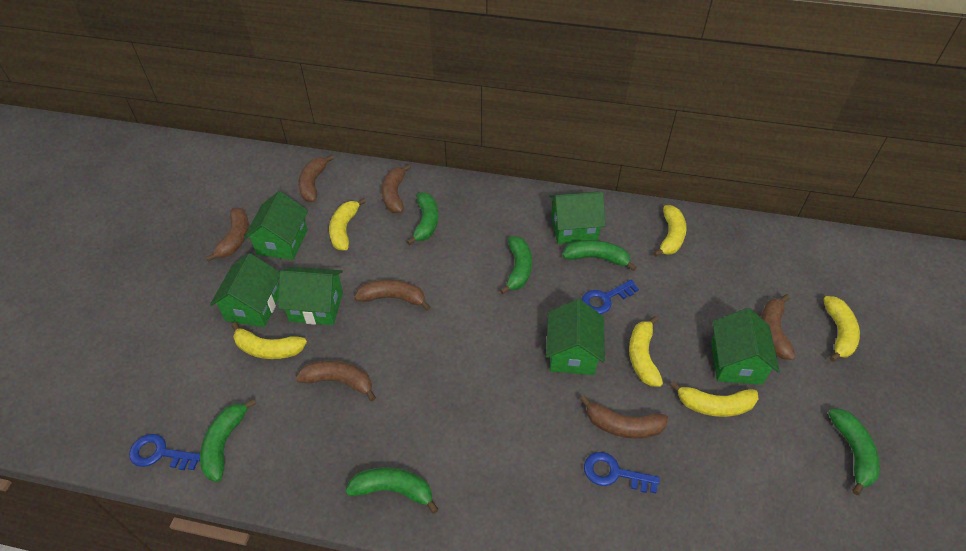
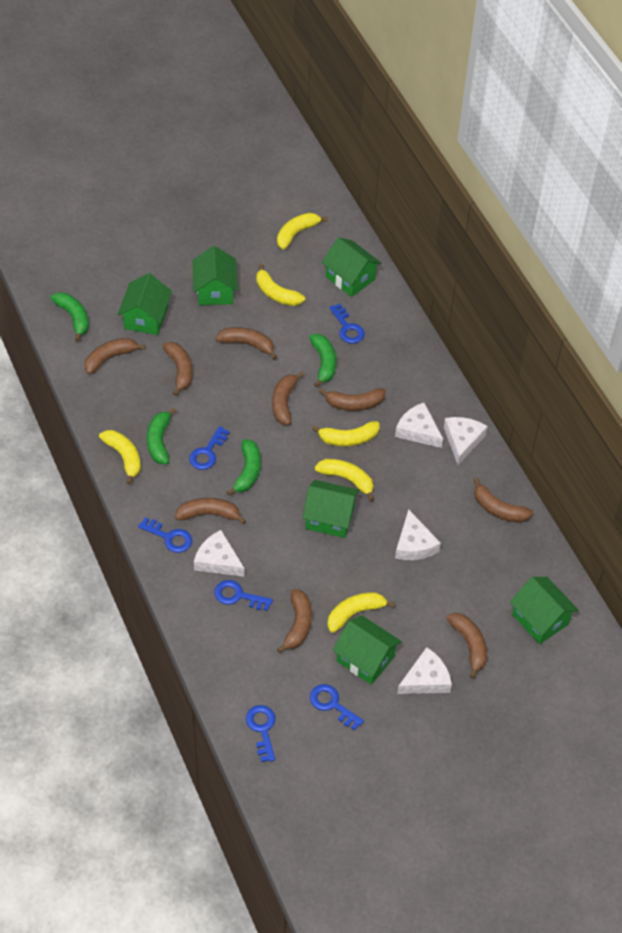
blue key: [129,434,200,470] [582,280,639,314] [584,452,660,493] = 3 -> [138,517,192,553] [189,426,229,470] [214,580,273,611] [246,705,275,762] [310,684,364,731] [329,304,365,343] = 6
brown banana: [206,207,249,262] [296,360,376,401] [298,155,334,202] [354,279,431,311] [382,164,411,213] [580,396,668,439] [761,294,796,360] = 7 -> [84,338,146,374] [162,342,193,396] [175,498,246,524] [216,327,277,360] [272,372,304,425] [277,589,312,653] [319,388,386,411] [447,613,487,679] [474,478,534,523] = 9
green banana: [200,399,256,482] [345,467,439,514] [406,192,438,245] [500,236,532,294] [562,240,637,271] [829,409,880,495] = 6 -> [51,292,89,341] [147,408,176,464] [227,439,261,496] [309,334,336,388] = 4
white cheese: none = 0 -> [194,530,244,577] [395,403,443,448] [395,509,441,560] [397,647,452,694] [444,417,488,465] = 5

